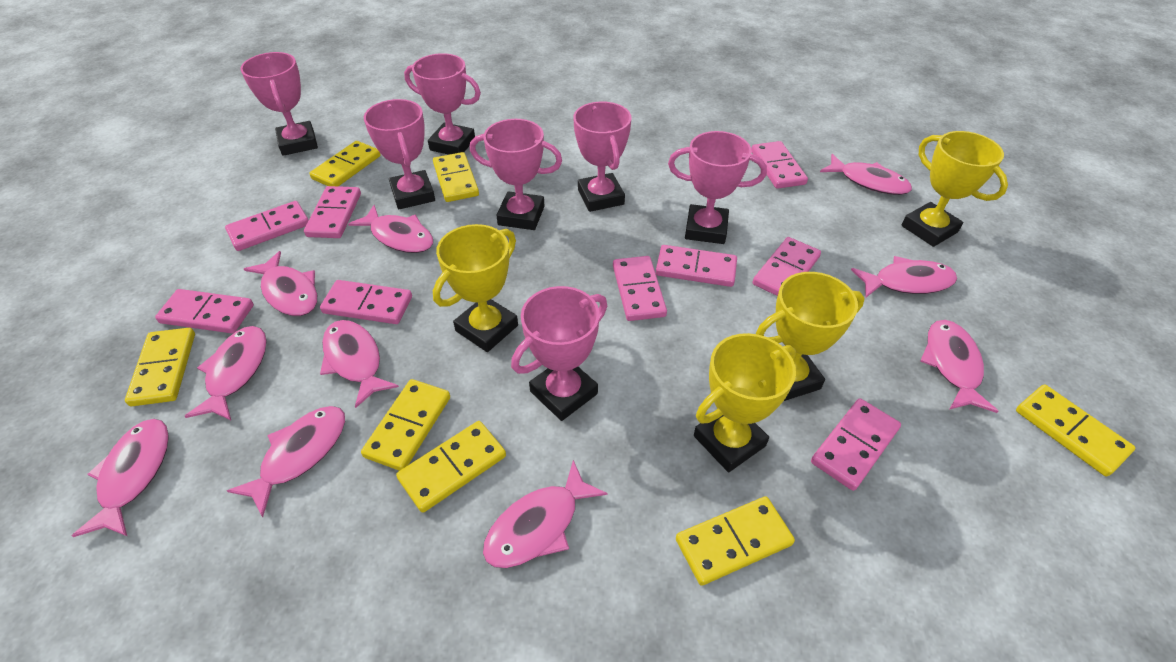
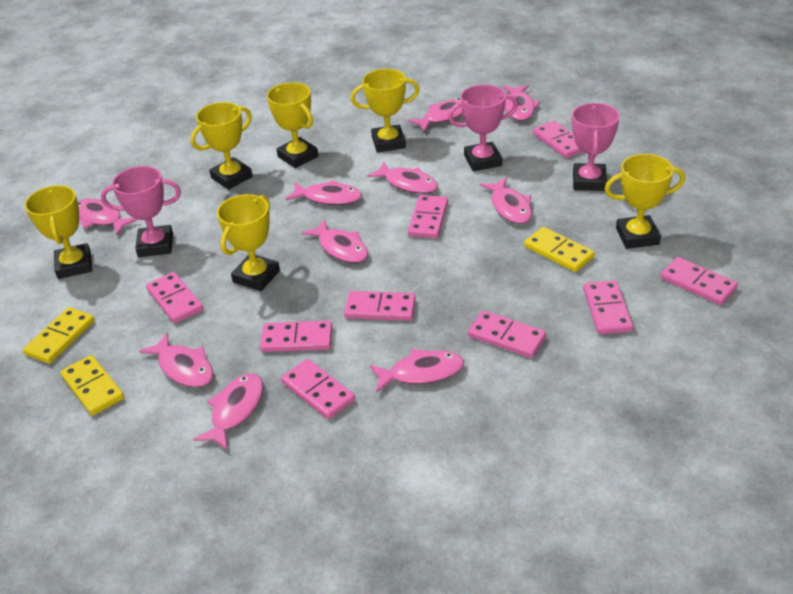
pink trophy: [240,52,318,156] [364,99,435,209] [404,53,481,155] [470,119,562,230] [511,286,607,421] [573,101,631,212] [668,131,767,244] = 7 -> [101,166,181,257] [448,85,518,171] [572,103,620,191] = 3
yellow domino: [125,328,195,406] [309,141,381,186] [361,379,450,471] [396,421,506,513] [433,152,479,202] [676,496,795,586] [1016,384,1135,476] = 7 -> [23,307,95,364] [60,355,124,416] [524,227,594,272] = 3
yellow trophy: [433,224,518,352] [694,333,796,472] [756,272,865,401] [901,131,1008,247] = 4 -> [24,185,92,279] [190,102,253,190] [217,194,280,291] [267,82,319,168] [351,69,420,153] [605,154,685,249] = 6

